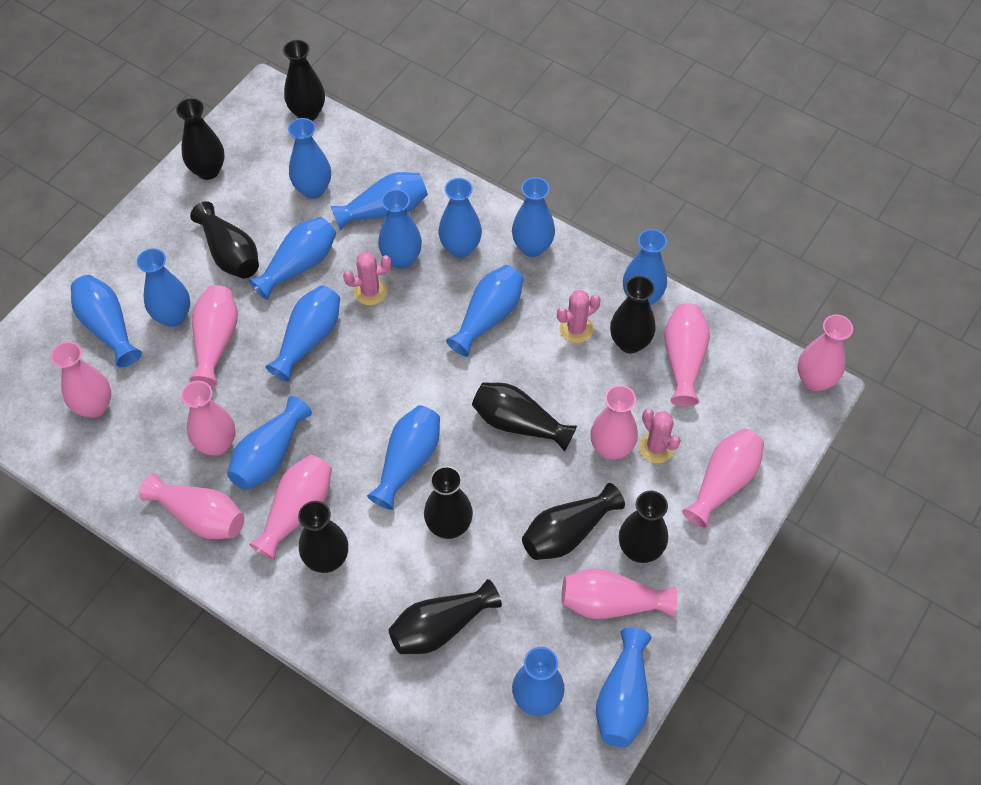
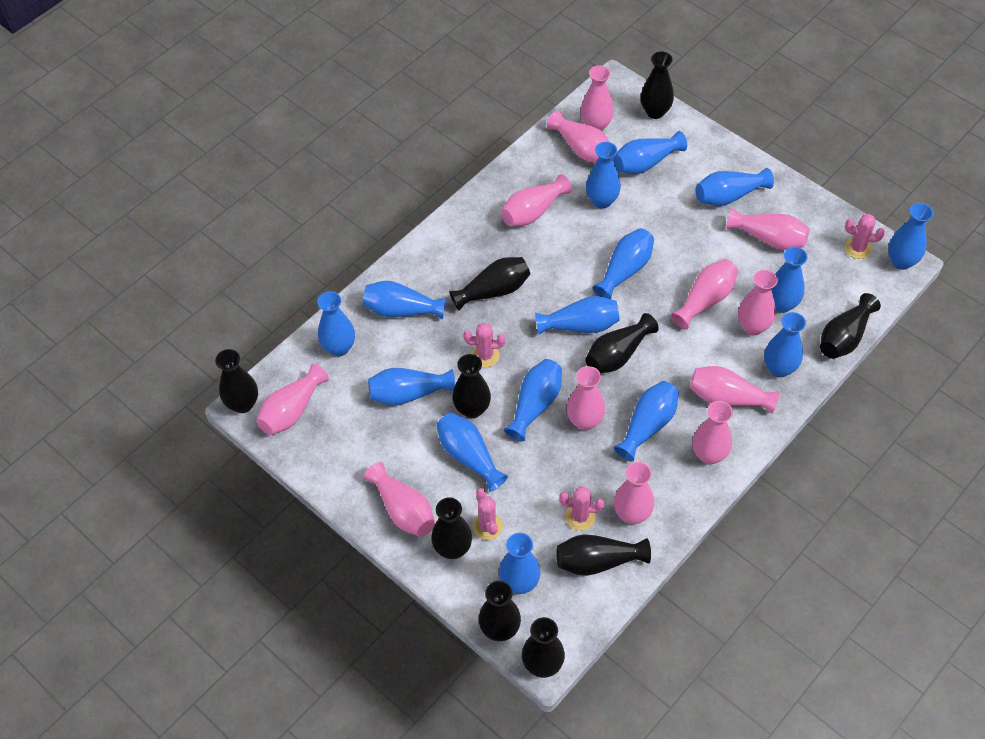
pink cactus: [343,252,391,305] [557,290,601,343] [639,409,681,463] = 3 -> [463,323,506,368] [472,488,503,540] [559,486,604,530] [845,214,885,259] = 4
pink vase: [51,342,111,418] [139,473,245,539] [181,381,236,456] [189,285,238,387] [249,455,332,560] [561,568,677,619] [591,385,638,460] [664,303,710,406] [682,428,764,528] [797,315,853,391] = 10 -> [256,364,329,435] [364,462,435,537] [501,174,572,226] [547,111,609,163] [567,366,605,430] [580,65,614,131] [614,462,654,524] [671,259,738,330] [690,366,779,414] [693,401,733,464] [726,208,809,250] [738,270,778,335] = 12

